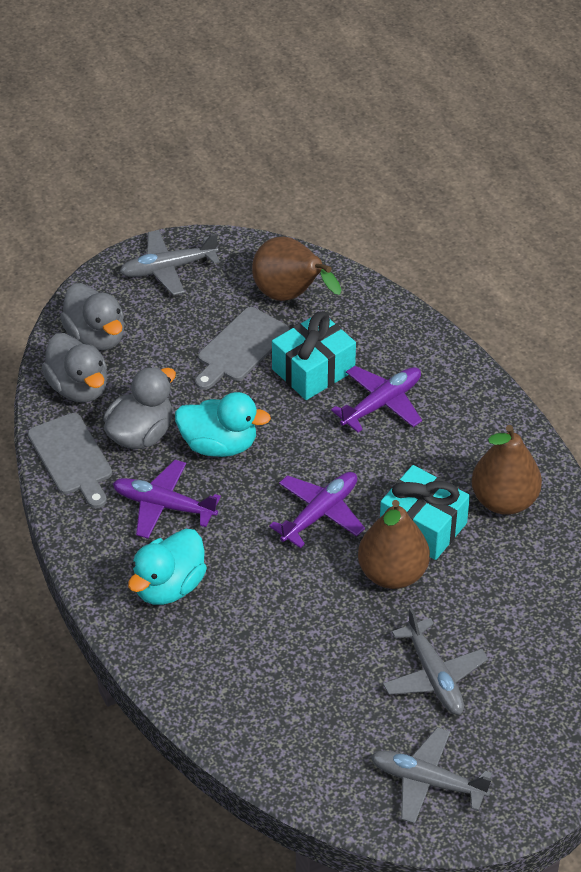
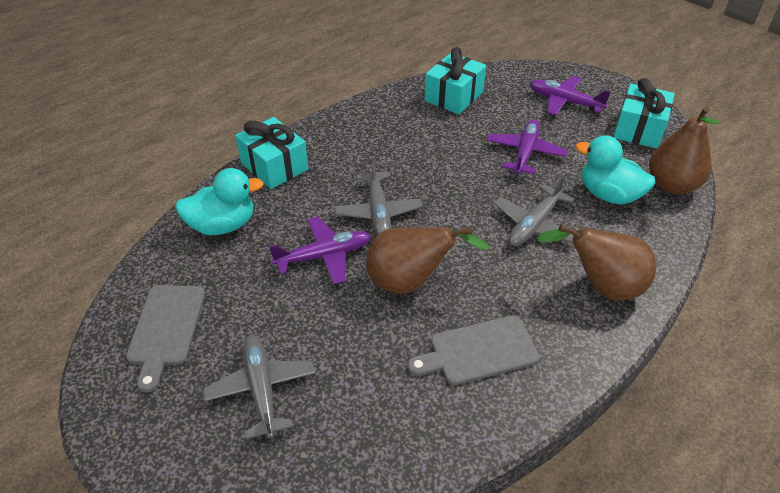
grey duck: [42,333,107,403] [60,283,124,350] [103,367,176,449] = 3 -> none = 0
turquoise gift: [272,311,356,400] [380,465,470,560] = 2 -> [235,117,308,189] [424,47,486,114] [613,78,675,149] = 3

